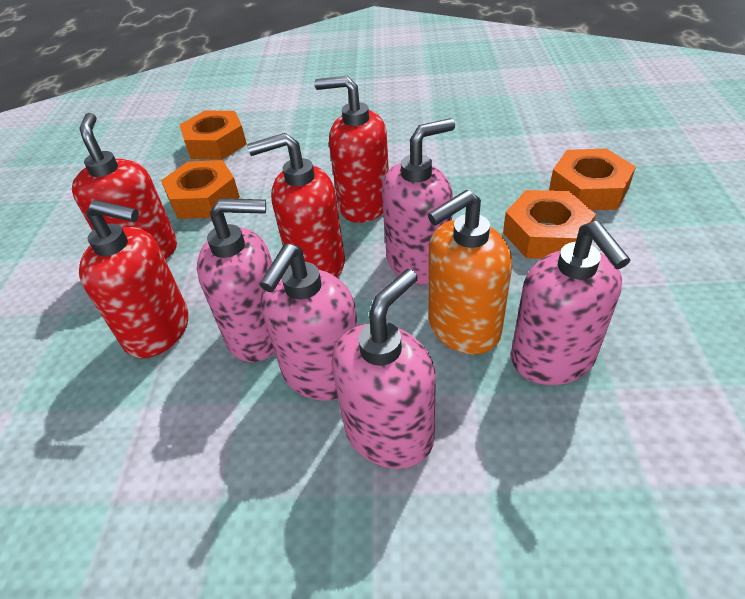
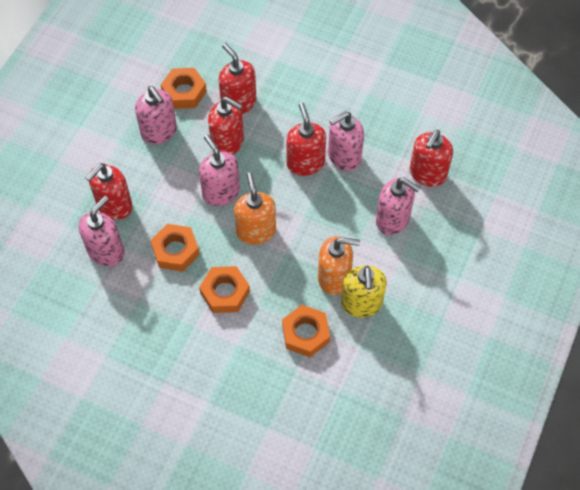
orange soap dispenser: [428,190,512,354] = 1 -> [234,173,276,245] [318,236,360,295] = 2
red soap dispenser: [72,113,177,259] [79,200,188,358] [247,133,345,278] [314,76,389,223] = 4 -> [86,163,133,220] [208,97,244,155] [219,43,256,114] [286,103,326,176] [410,130,453,187] = 5
yellow soap dispenser: none = 0 -> [341,266,387,317] = 1

